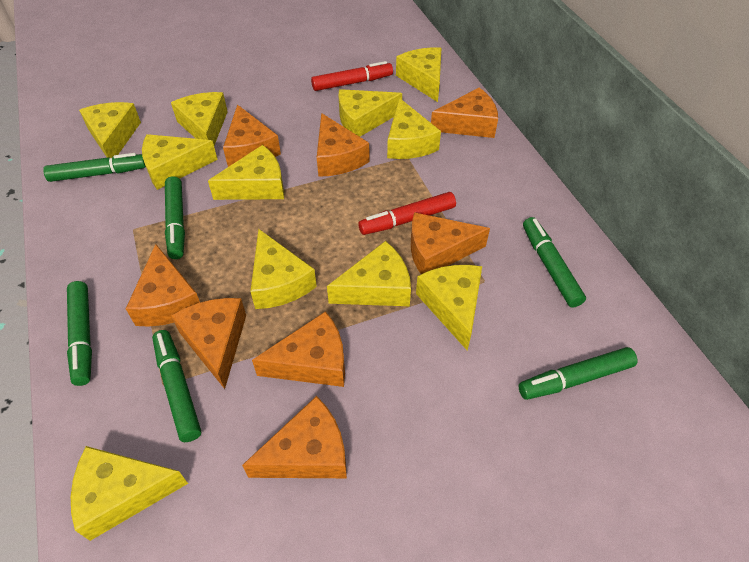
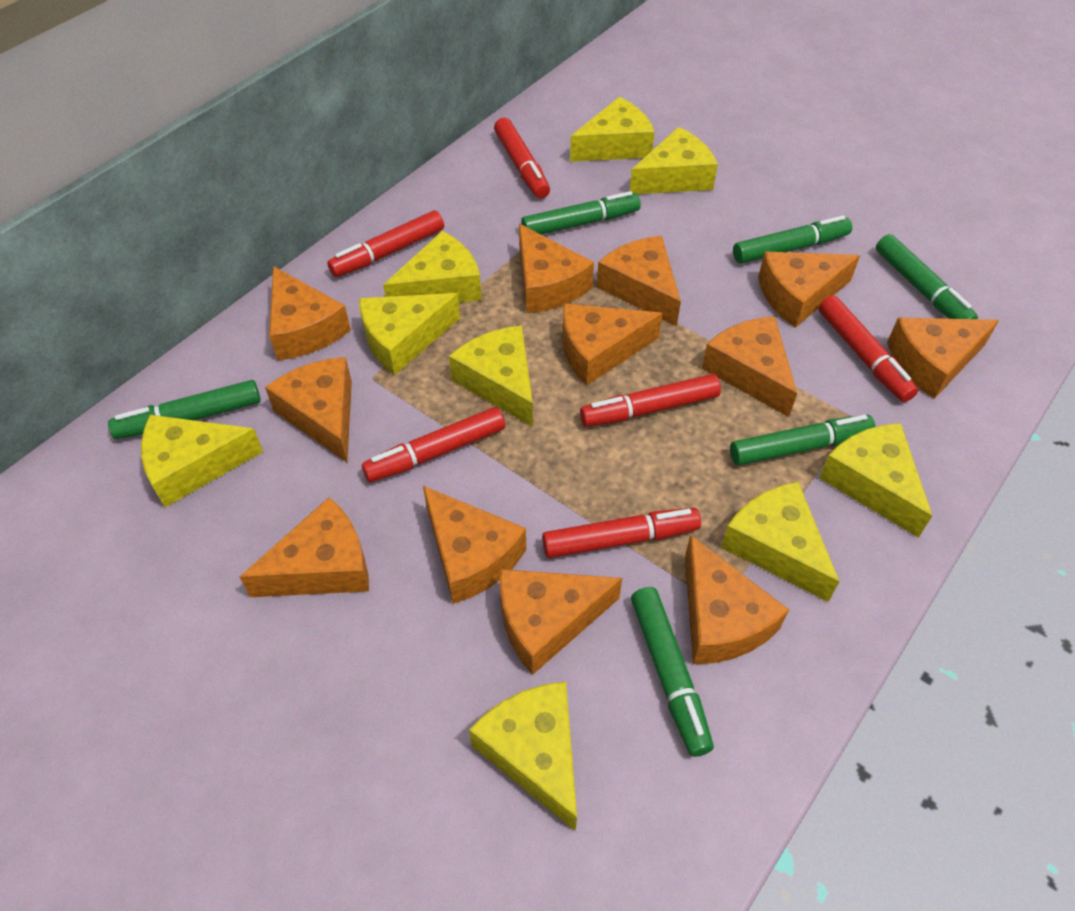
orange cheese: [126,244,200,326] [171,298,246,389] [223,105,281,167] [242,396,347,478] [252,311,345,387] [317,113,369,177] [411,212,490,274] [431,88,498,138] = 8 -> [240,497,369,597] [265,357,352,462] [269,266,351,360] [423,486,526,604] [500,569,622,675] [519,224,594,314] [562,303,663,386] [597,236,681,327] [685,535,789,664] [702,316,797,417] [758,252,860,328] [887,318,999,399] = 12
red marker: [311,61,393,91] [358,192,456,235] = 2 -> [327,211,444,277] [362,407,505,482] [494,118,550,199] [542,508,701,558] [580,374,721,427] [819,296,918,402] = 6
yellow cheese: [71,446,188,541] [79,102,141,158] [142,134,218,190] [171,92,228,145] [208,145,284,200] [250,229,317,309] [327,241,411,306] [339,89,402,137] [387,98,441,159] [396,47,441,102] [416,265,482,351] = 11 -> [141,415,263,507] [359,293,460,375] [383,231,482,302] [449,325,533,427] [469,682,577,831] [570,97,655,162] [630,127,718,194] [721,482,840,602] [819,423,932,538] = 9

